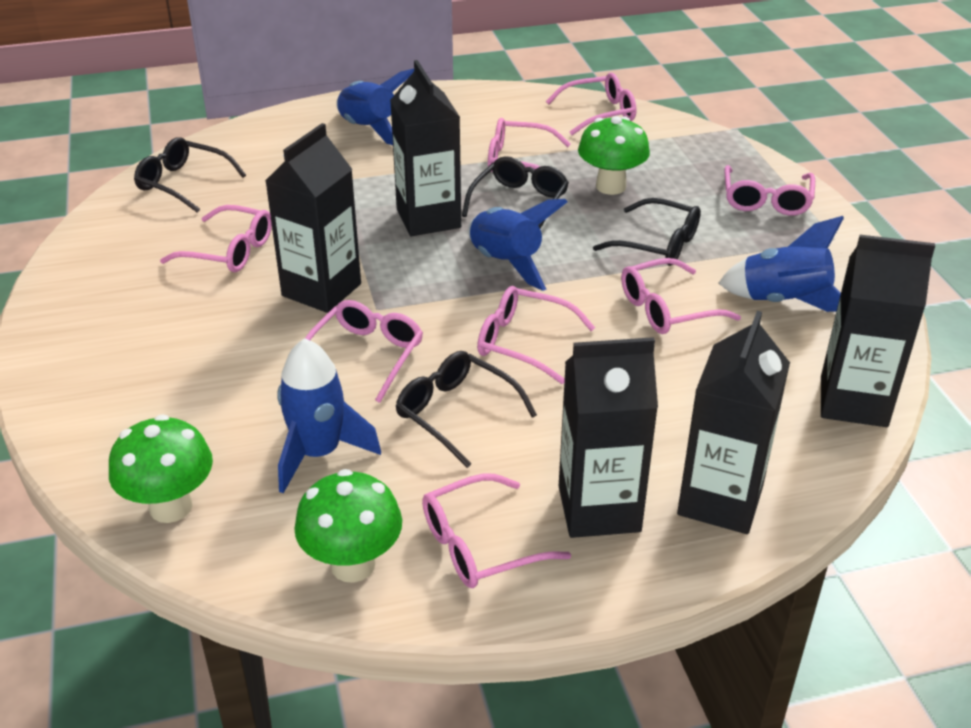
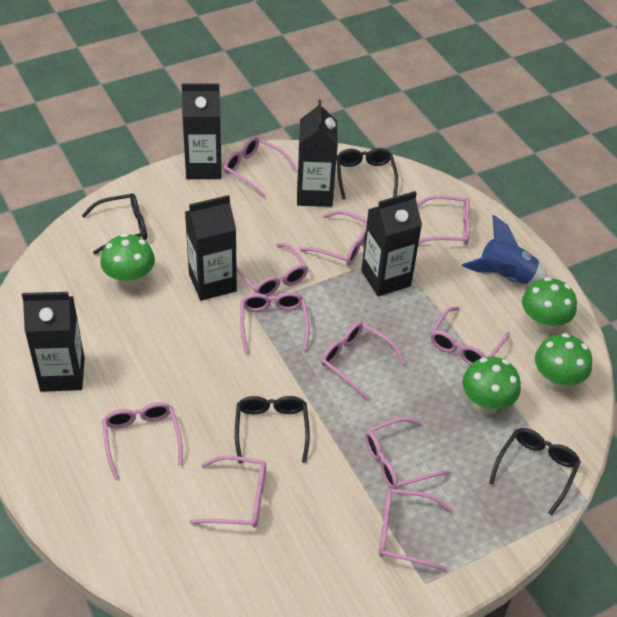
blue rocket: [277,338,381,493] [336,69,414,145] [468,199,568,291] [718,216,844,312] = 4 -> [462,215,548,285] = 1
green mushroom: [109,415,213,523] [294,469,402,583] [578,116,650,195] = 3 -> [100,233,155,290] [462,357,521,415] [522,277,577,334] [535,333,592,392] = 4
pink glasses: [160,205,272,272] [305,300,423,403] [422,473,571,588] [477,286,595,384] [488,118,571,172] [546,73,636,135] [621,258,741,334] [724,165,815,216] = 8 -> [102,402,183,480] [190,455,266,528] [223,136,296,198] [236,243,308,296] [240,292,310,354] [299,211,367,266] [321,322,405,400] [365,417,451,489] [379,489,452,572] [417,195,470,245] [430,307,509,365] = 11

